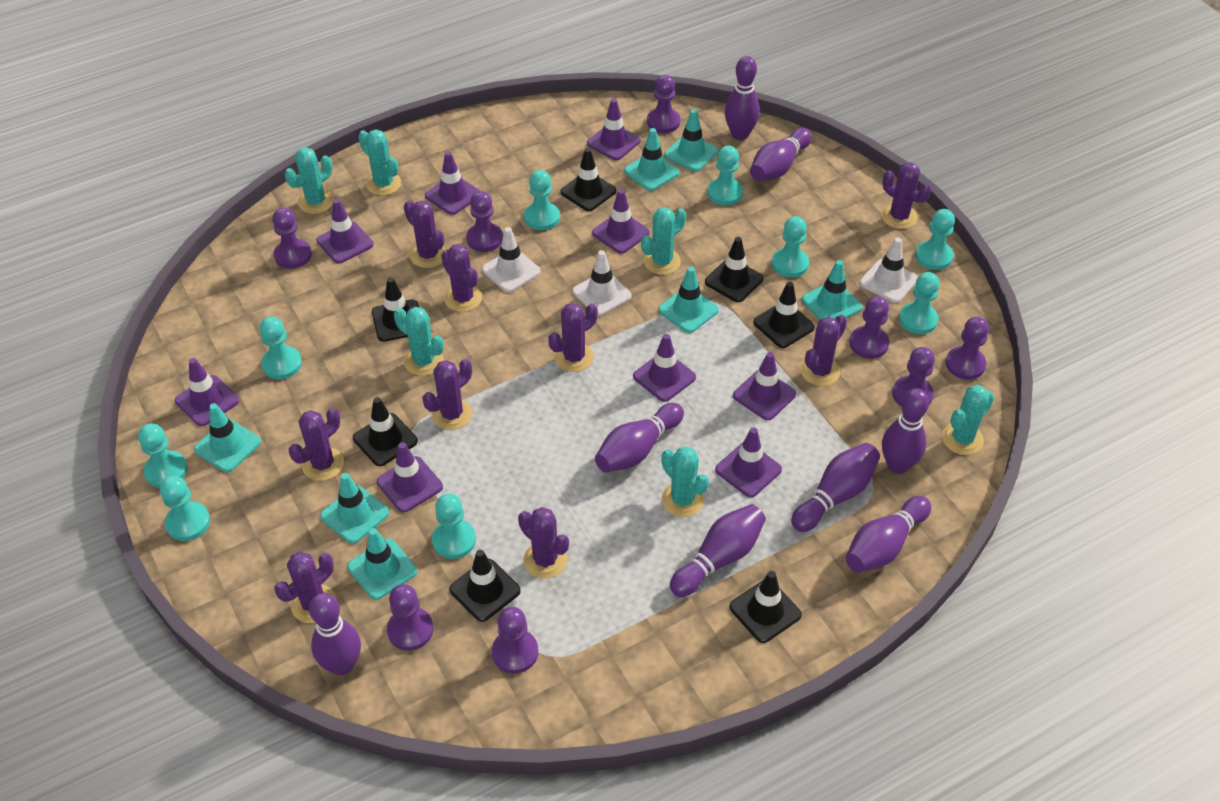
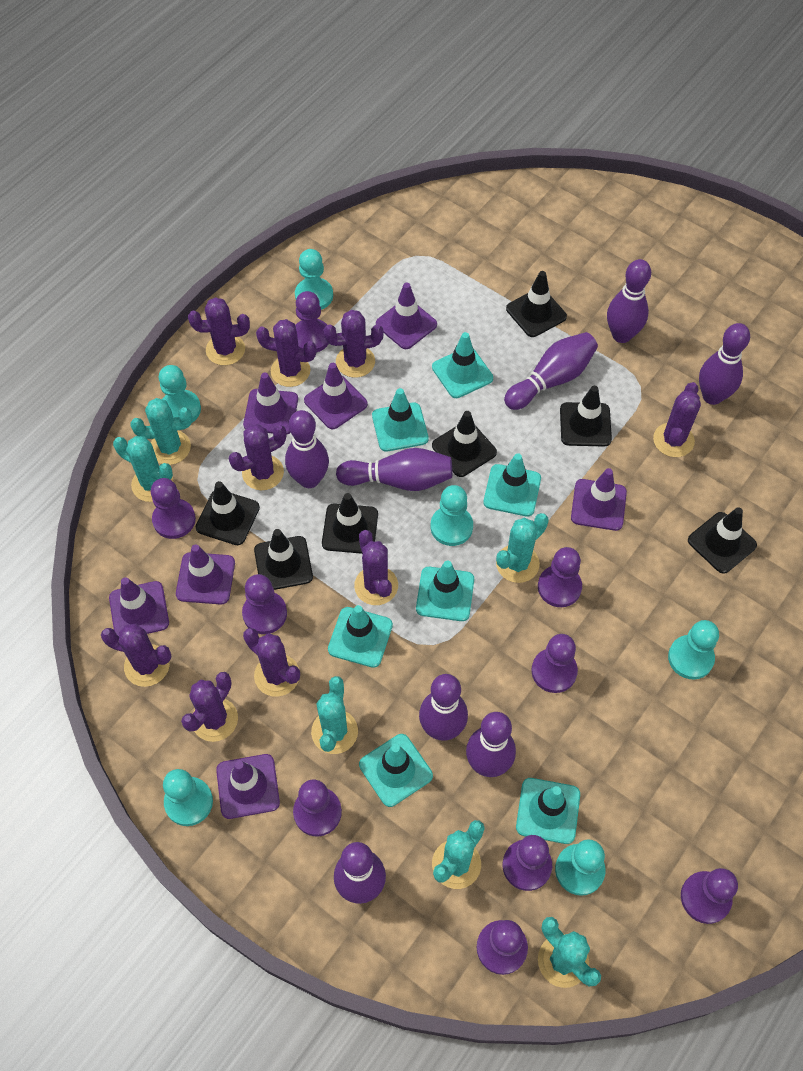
purple pawn: [272,208,312,269] [387,584,433,651] [466,191,503,252] [492,607,538,674] [647,75,680,133] [849,296,889,359] [892,347,935,407] [945,317,989,380] = 8 -> [151,478,196,539] [242,574,287,634] [293,780,342,836] [295,291,329,353] [477,920,528,975] [503,835,552,891] [531,634,578,693] [538,547,582,607] [681,868,738,924] = 9
purple traffic cone: [175,358,239,426] [317,199,374,263] [377,442,443,512] [425,151,480,215] [587,98,641,160] [592,189,650,254] [633,334,696,402] [715,427,782,497] [733,352,796,420] = 9 -> [109,577,169,636] [176,544,235,604] [216,754,280,819] [243,372,298,435] [304,363,368,429] [376,282,437,349] [571,468,627,531] = 7
turquoise pawn: [138,423,188,488] [160,476,210,541] [260,316,302,379] [432,494,476,559] [524,170,560,230] [707,146,743,205] [772,216,809,278] [899,272,940,334] [915,209,955,270] = 9 -> [159,365,201,423] [163,769,213,826] [295,249,333,310] [431,485,473,546] [555,840,605,896] [668,620,719,679] = 6
white traffic cone: [482,227,541,292] [572,250,632,316] [860,238,918,303] = 3 -> none = 0

